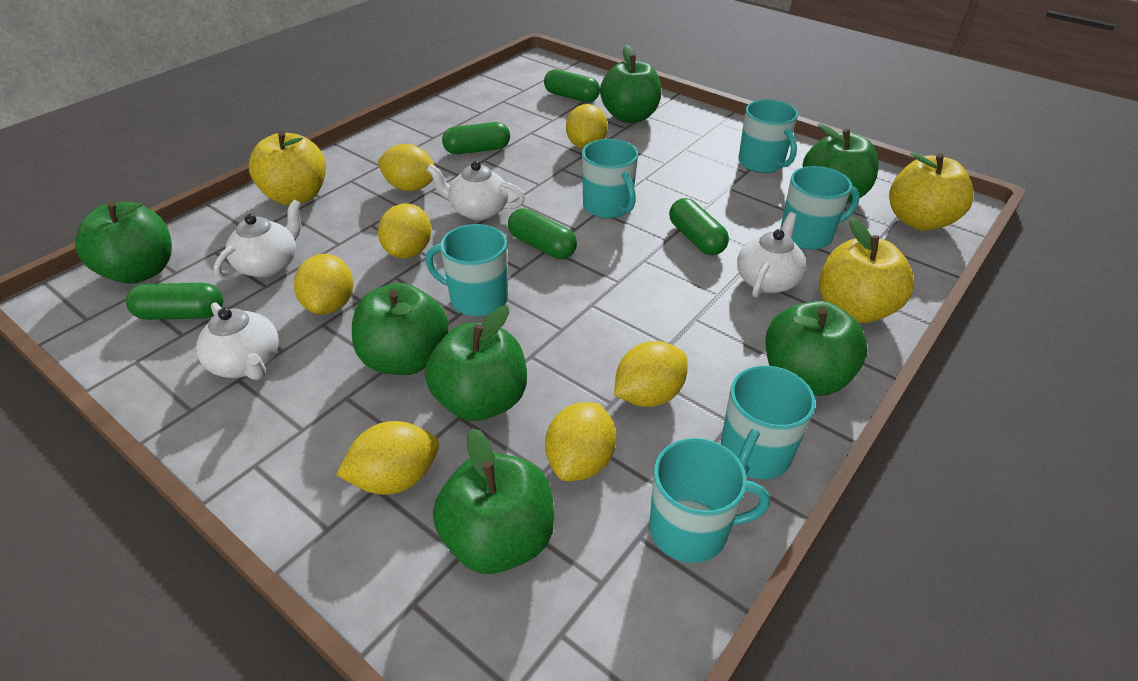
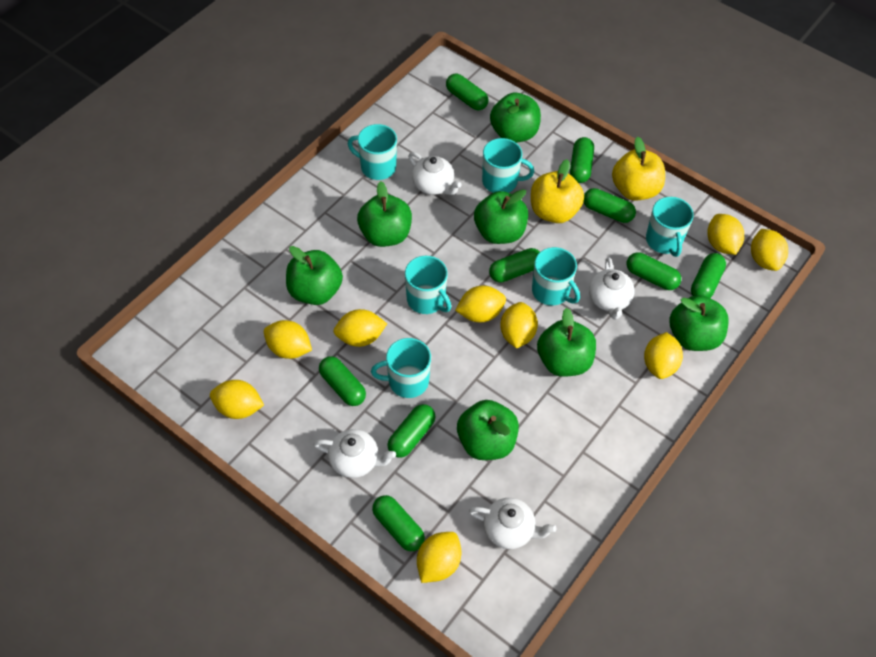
green capsule: [126,283,223,320] [442,122,510,154] [508,208,577,259] [544,69,600,102] [669,198,729,255] = 5 -> [319,356,366,406] [372,495,425,551] [387,404,435,458] [446,73,488,110] [489,248,540,283] [570,137,594,183] [583,188,636,223] [627,252,681,290] [691,253,726,298] = 9
yellow apple: [249,131,326,205] [819,217,914,323] [889,152,974,231] = 3 -> [531,159,584,223] [612,137,665,201] = 2
yellow lemon: [294,254,353,314] [336,421,439,495] [377,144,435,191] [378,203,431,258] [545,402,616,481] [566,104,608,149] [614,341,688,407] = 7 -> [210,380,264,419] [264,320,312,359] [333,309,387,347] [417,532,461,583] [455,286,506,322] [500,302,538,349] [644,332,683,379] [707,214,744,255] [751,229,788,271] = 9

